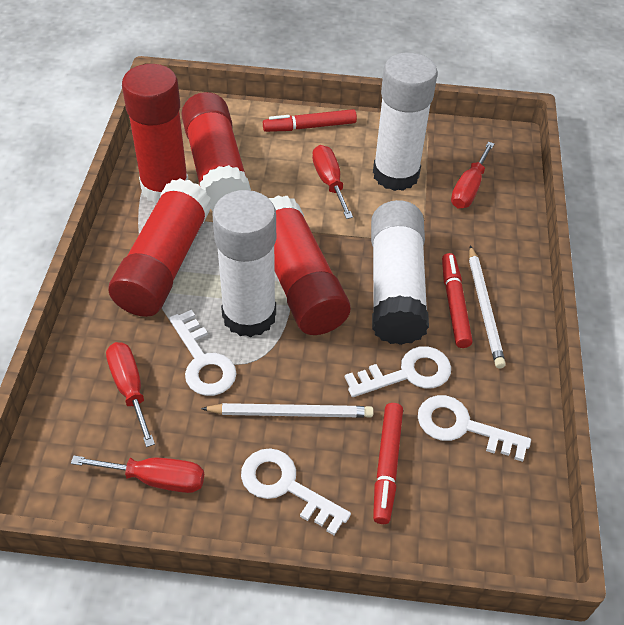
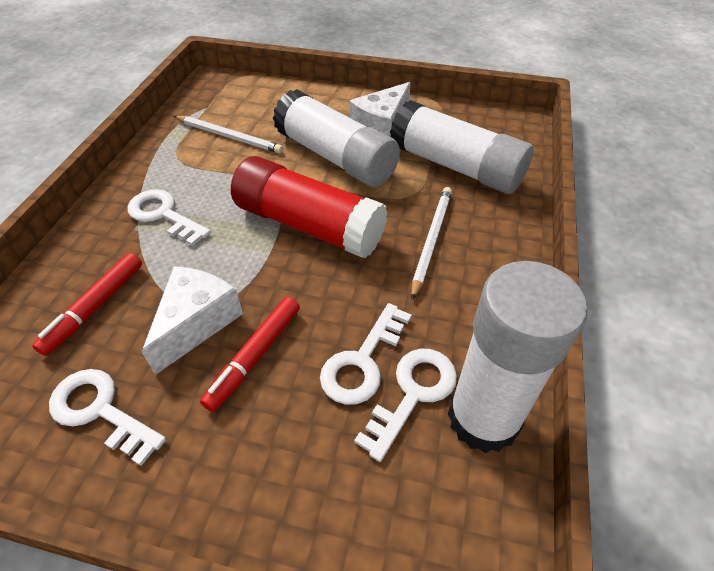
red glue stick: [108,178,212,317] [122,64,189,204] [181,92,251,212] [268,195,351,335] = 4 -> [231,156,387,258] = 1
red marker: [263,109,357,132] [373,403,403,524] [442,253,473,348] = 3 -> [32,253,142,356] [200,297,300,412] = 2
red screwdriver: [71,456,204,493] [106,342,155,447] [312,145,353,219] [451,142,494,209] = 4 -> none = 0
white cheese: none = 0 -> [142,266,243,375] [350,82,411,136] = 2

